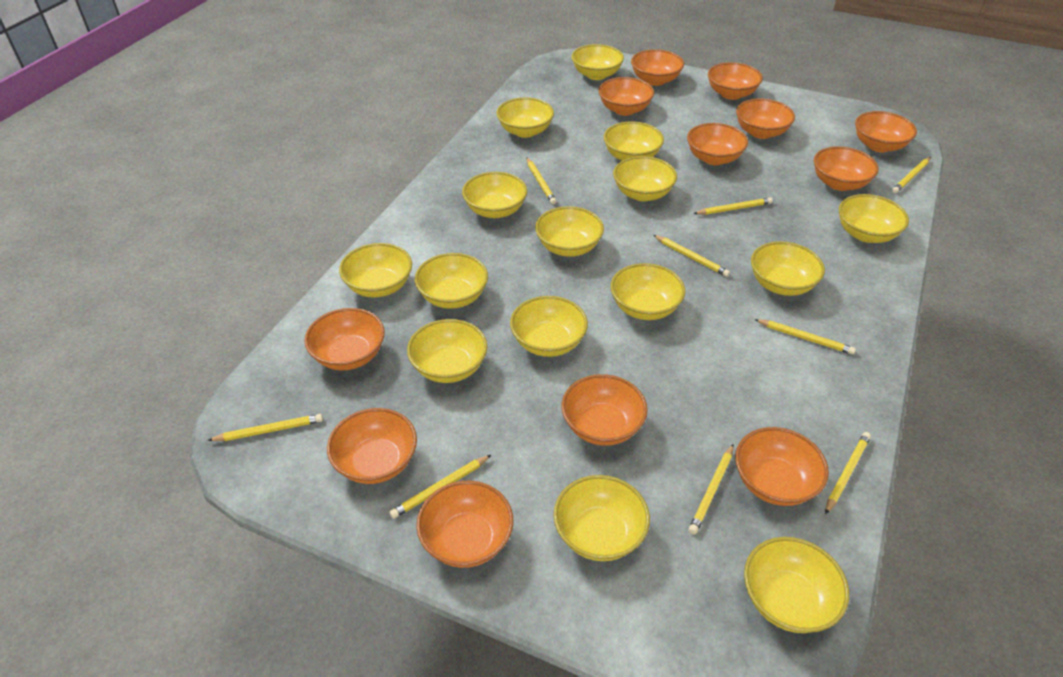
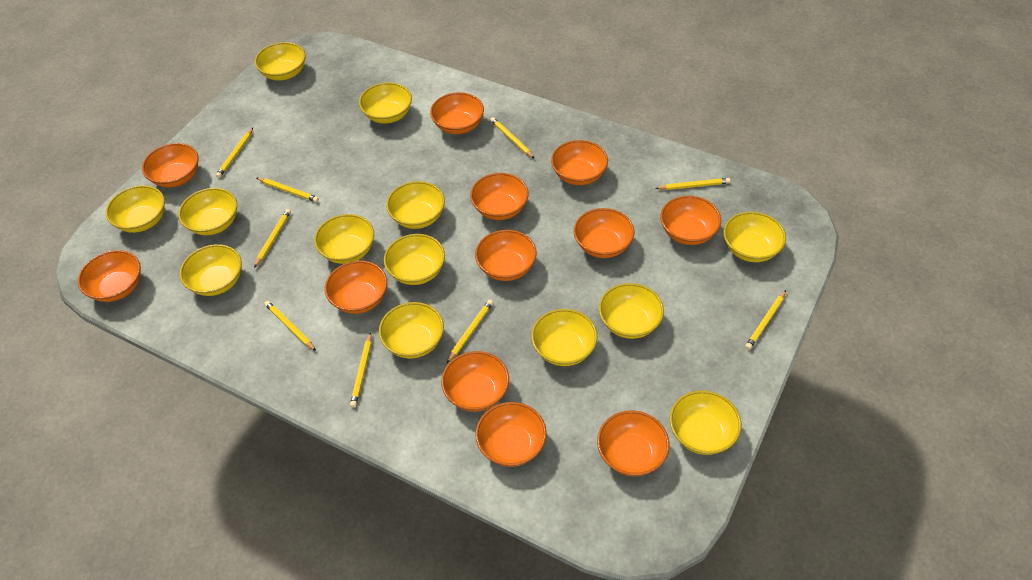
yellow bowl: [339,243,412,298] [407,319,487,383] [415,253,488,309] [462,172,527,218] [496,97,554,138] [510,296,588,357] [535,206,604,257] [554,475,650,561] [572,44,624,80] [604,122,664,161] [610,263,685,320] [613,156,677,201] [744,537,849,633] [751,241,825,296] [839,194,909,243] = 15 -> [106,185,165,233] [178,188,237,235] [180,244,242,296] [255,42,305,81] [314,214,374,264] [359,82,412,124] [379,302,444,358] [384,234,445,285] [386,181,445,229] [531,309,598,366] [599,283,664,339] [669,390,742,455] [724,212,786,262] = 13

